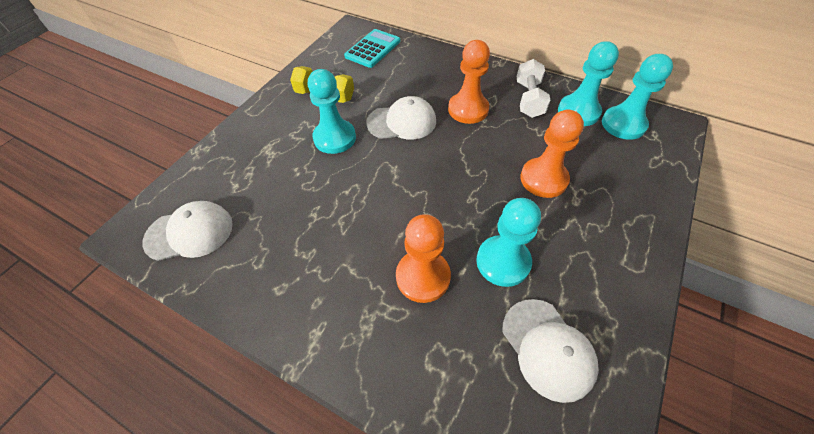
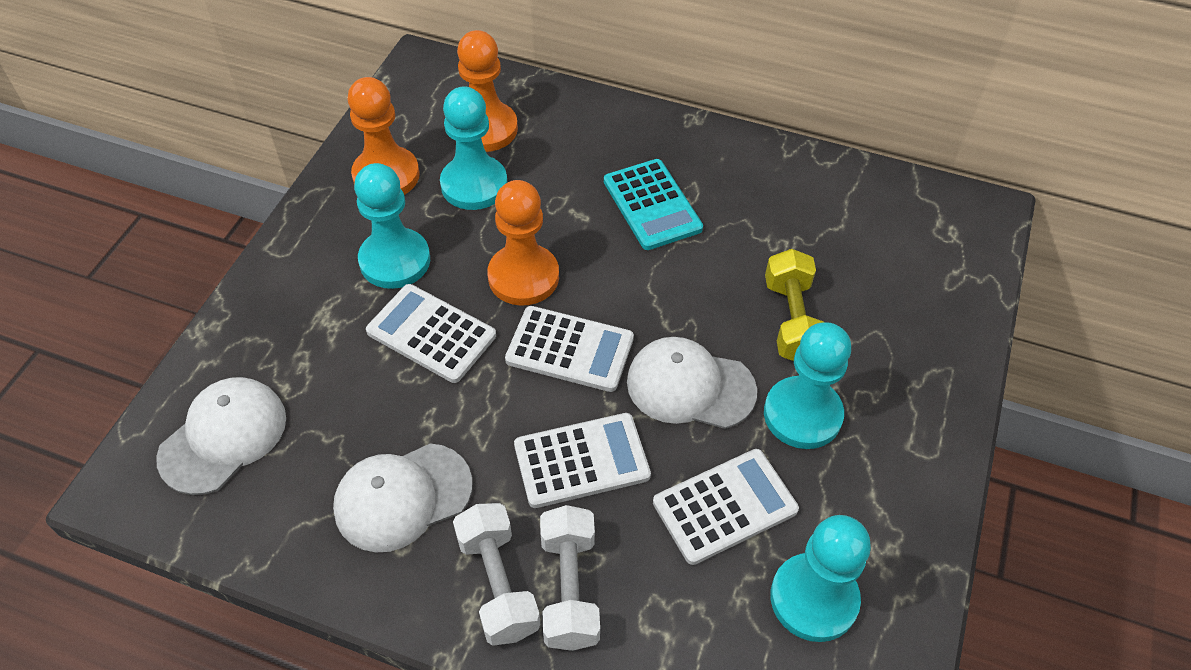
white calculator: none = 0 -> [366,284,496,383] [505,306,634,392] [514,413,651,508] [653,449,799,565] = 4
white dumbbell: [517,59,550,118] = 1 -> [453,503,540,646] [540,505,600,651] = 2

